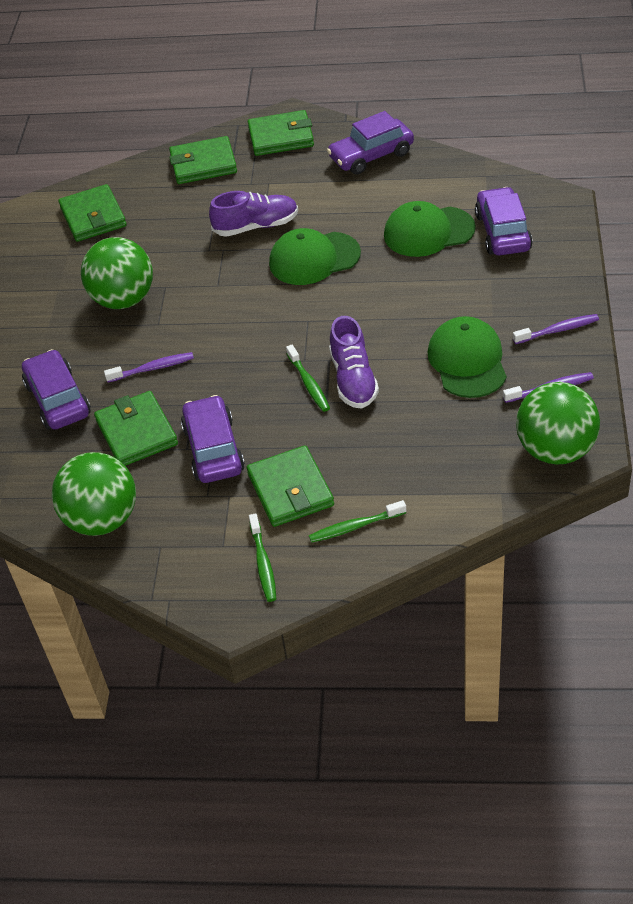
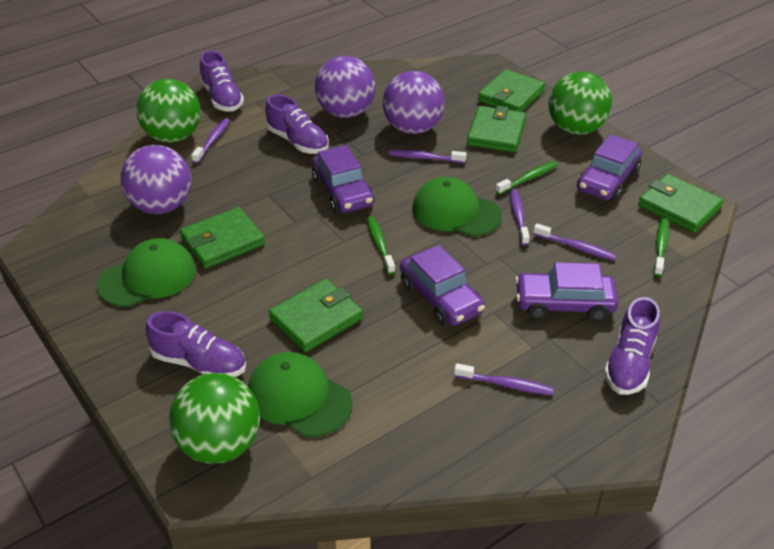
purple ball: none = 0 -> [121,145,191,214] [315,56,376,118] [382,71,445,134] = 3
purple shoe: [209,191,298,237] [329,316,379,409] = 2 -> [146,311,246,377] [200,51,244,112] [265,94,329,154] [604,297,660,395] = 4
purple toothbrush: [104,352,194,383] [503,372,594,403] [513,314,599,344] = 3 -> [191,118,230,164] [389,150,467,163] [454,363,554,395] [510,189,530,245] [533,223,617,261] = 5

